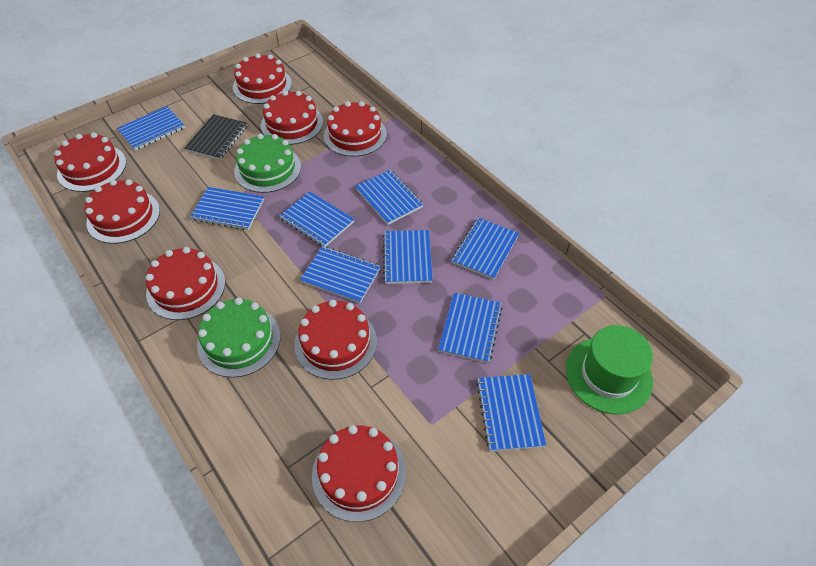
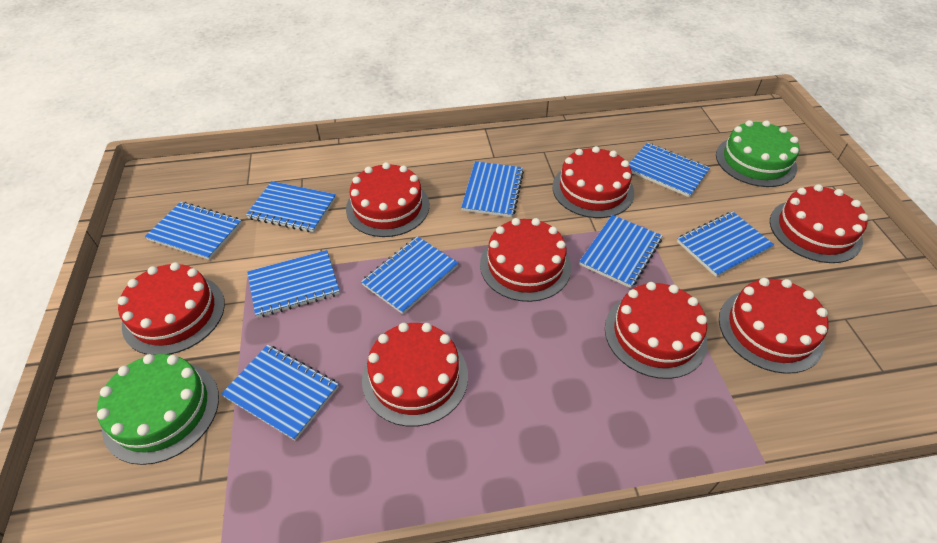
black notebook: [184,114,247,160] = 1 -> none = 0
green hat: [566,325,653,414] = 1 -> none = 0

